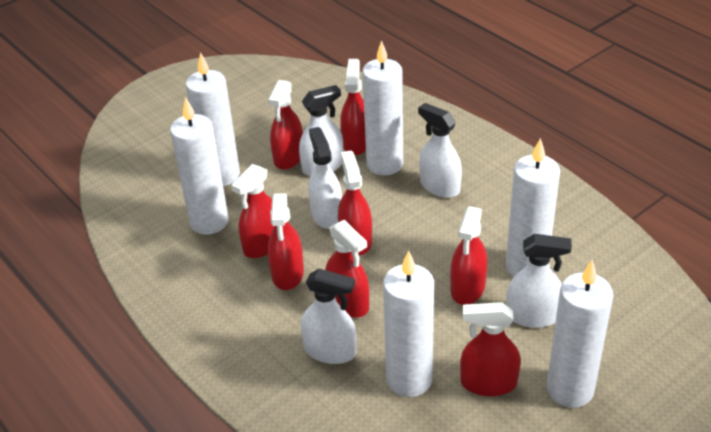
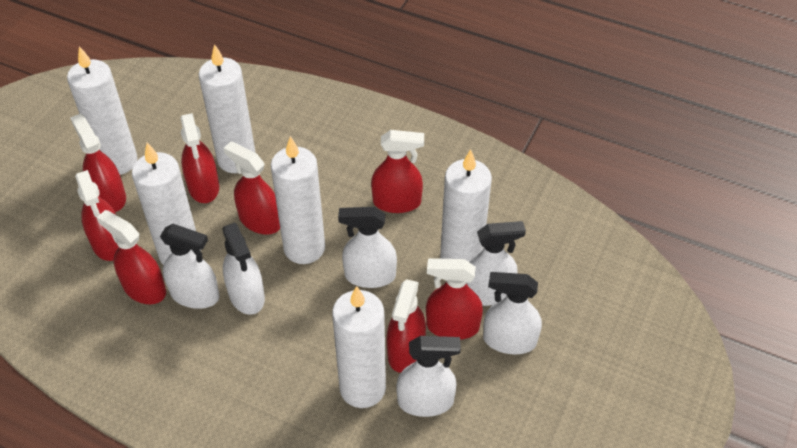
white spray bottle: [299,85,343,176] [301,269,357,364] [308,127,342,229] [418,103,462,198] [506,234,572,328] = 5 -> [160,224,219,309] [222,222,265,315] [338,207,397,288] [396,336,461,417] [467,221,526,306] [483,272,542,354] = 6

